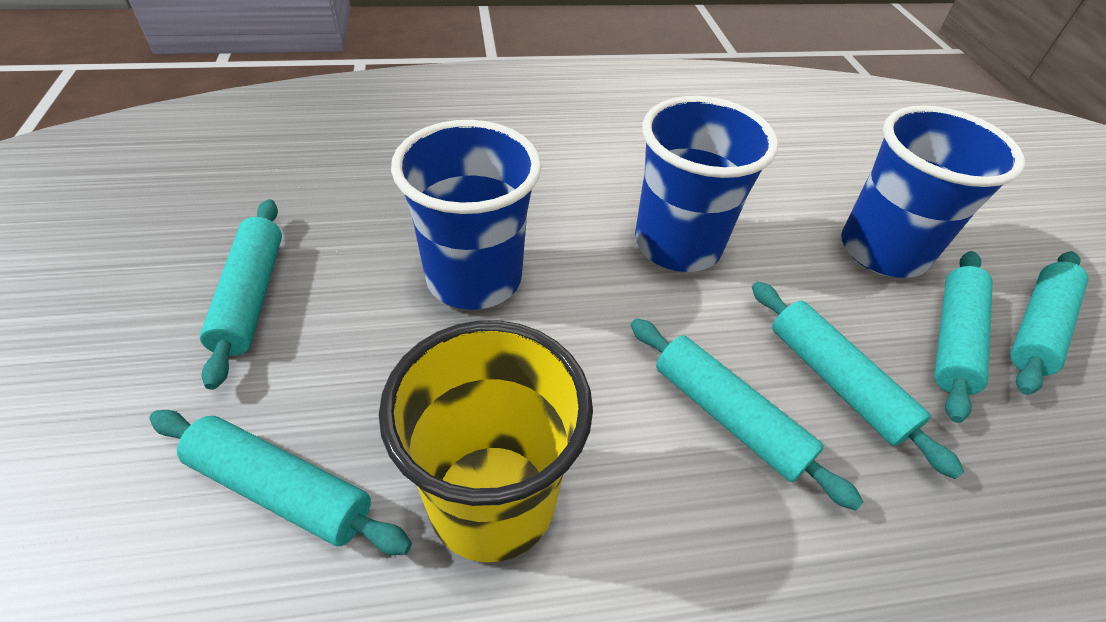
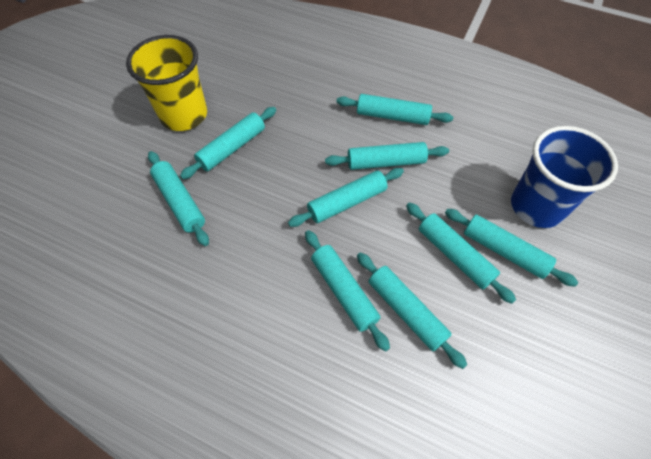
blue cup: [391,120,542,310] [635,96,778,272] [841,105,1025,278] = 3 -> [511,126,618,228] = 1
turquoise rolling pin: [149,410,412,555] [200,199,282,390] [631,318,863,511] [752,281,964,479] [934,251,993,423] [1010,251,1089,395] = 6 -> [148,151,209,246] [180,107,276,179] [288,168,404,227] [305,230,390,352] [325,142,449,170] [337,94,453,125] [357,252,467,369] [406,203,516,304] [445,209,578,287] = 9

